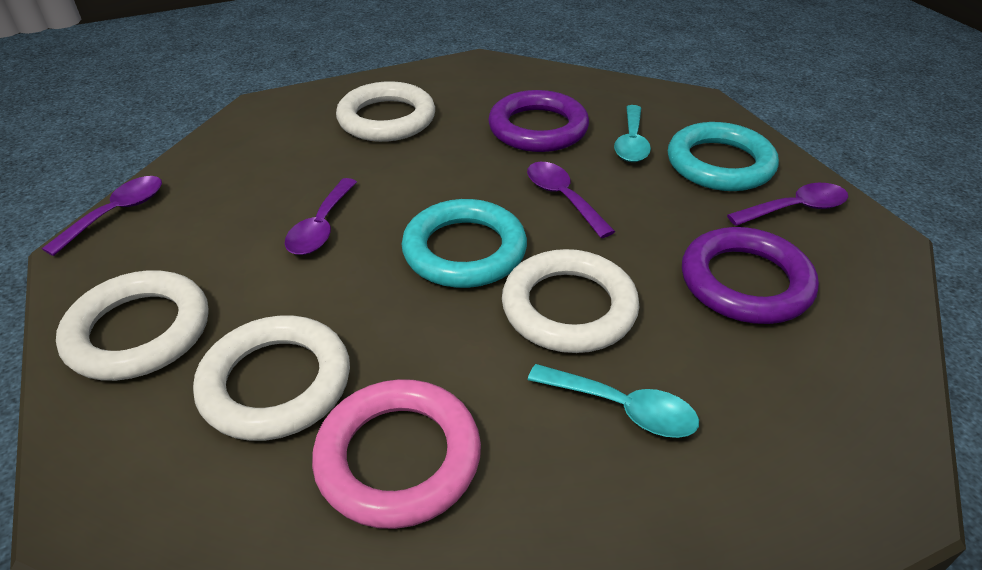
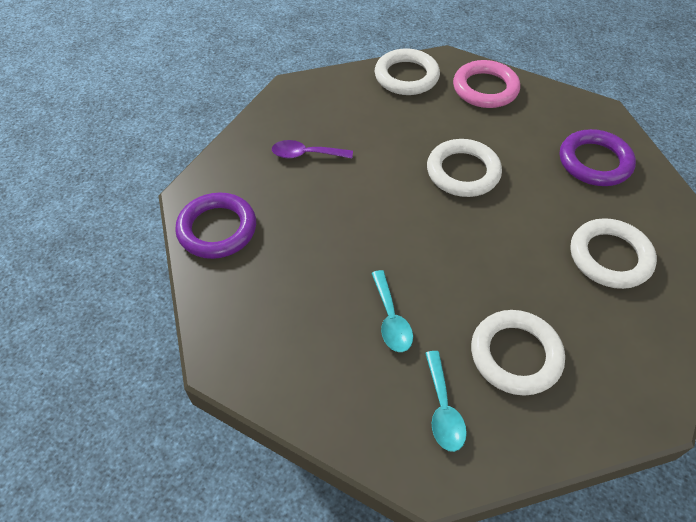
purple spoon: [42,176,162,256] [285,178,357,255] [527,162,615,238] [727,183,848,226] = 4 -> [272,140,353,158] = 1
turquoise ring: [401,199,527,288] [668,122,779,191] = 2 -> none = 0

